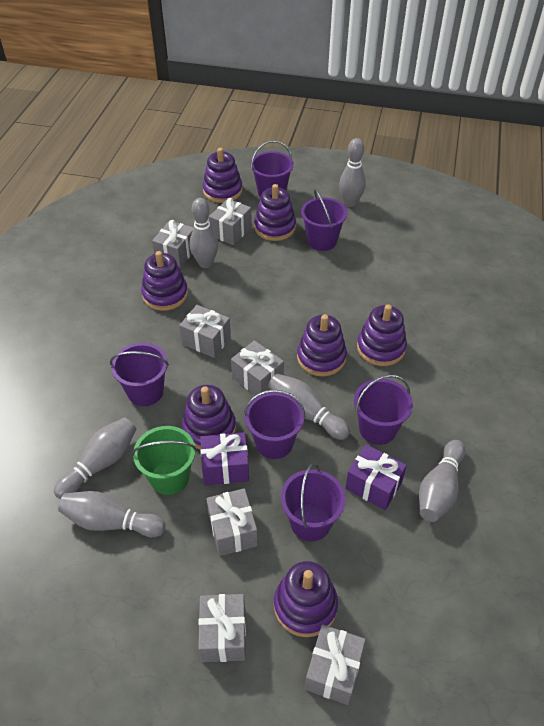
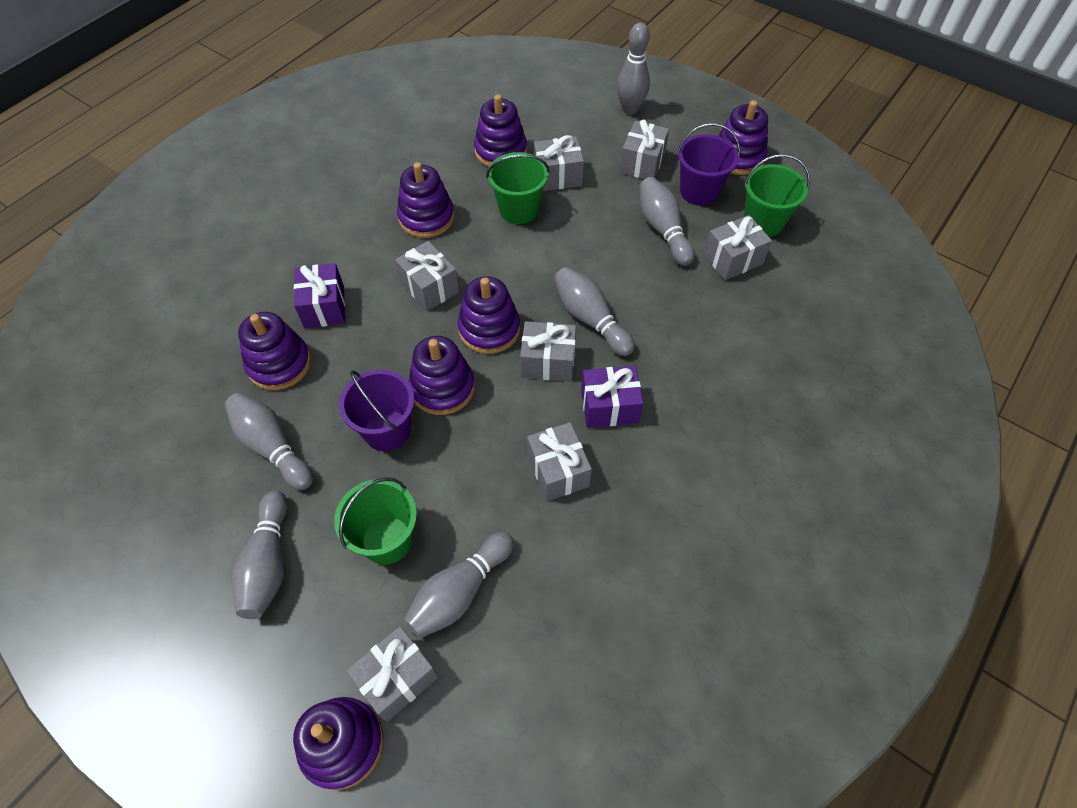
green bucket: [132,426,197,495] = 1 -> [334,477,417,564] [486,152,550,224] [744,154,810,237] = 3
purple bucket: [110,343,169,406] [244,390,306,459] [250,141,294,198] [280,464,346,541] [301,189,347,251] [354,375,413,445] = 6 -> [339,370,414,451] [677,123,740,206] = 2

